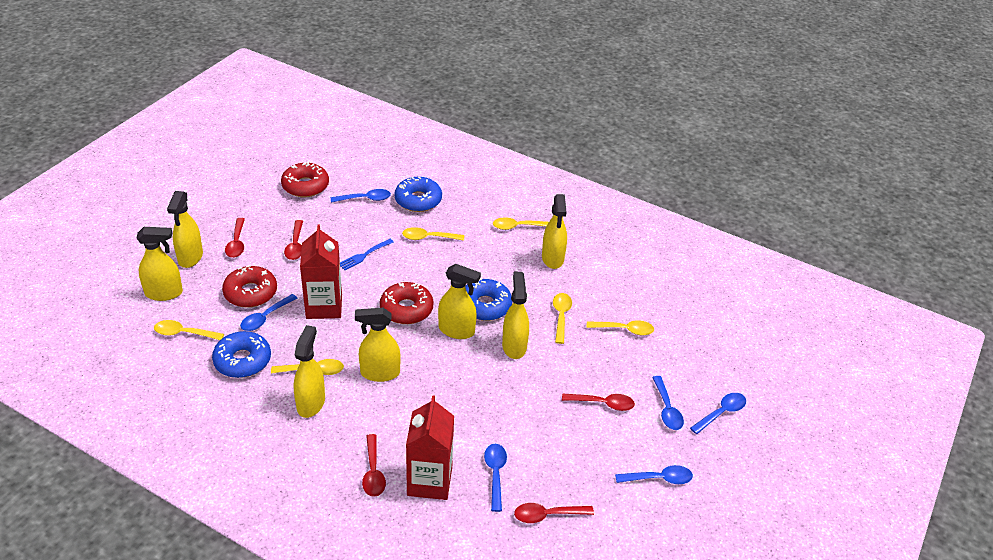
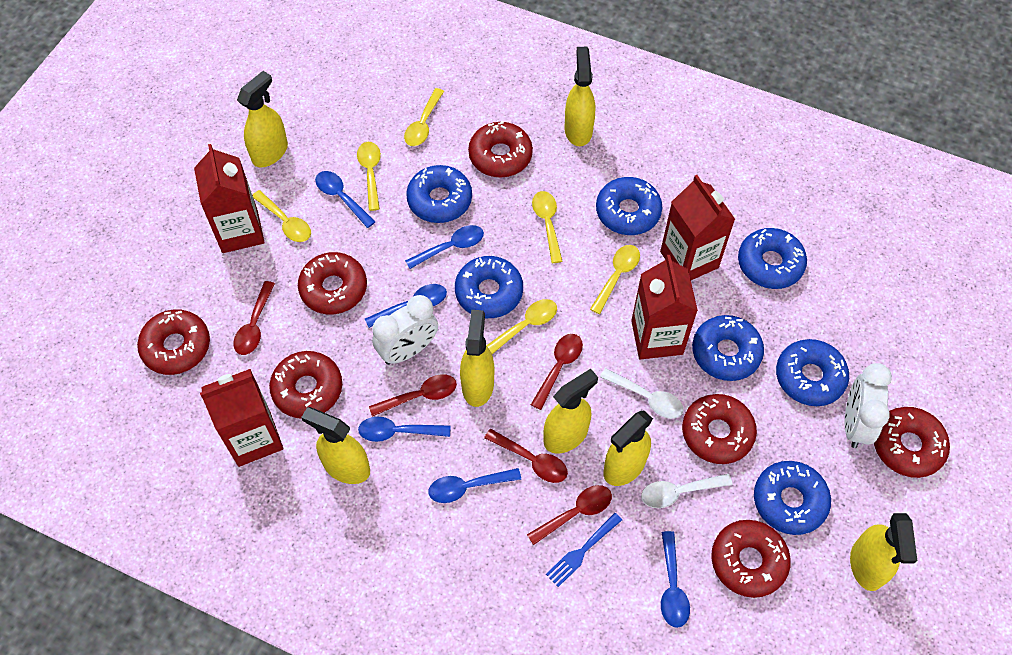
blue donut: [212,331,271,378] [394,177,442,212] [465,278,512,321] = 3 -> [406,165,472,223] [455,256,523,318] [596,177,662,235] [692,315,764,381] [738,228,807,289] [754,461,831,535] [776,339,849,406] = 7
red carton: [300,224,342,319] [406,395,454,500] = 2 -> [194,144,265,253] [200,369,283,467] [631,255,698,359] [660,175,735,280] = 4
red donut: [222,265,277,308] [281,162,329,197] [380,282,433,324] = 3 -> [137,309,210,375] [269,351,342,419] [298,252,367,314] [468,121,533,177] [682,394,757,464] [711,520,791,598] [874,407,950,478] = 7
white clock: none = 0 -> [372,295,438,365] [845,363,892,448] = 2
white spoon: none = 0 -> [600,368,684,419] [641,474,732,508] = 2

